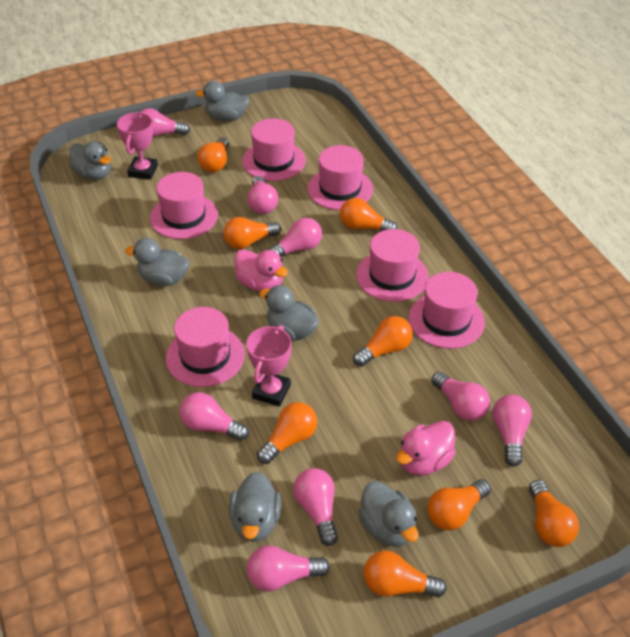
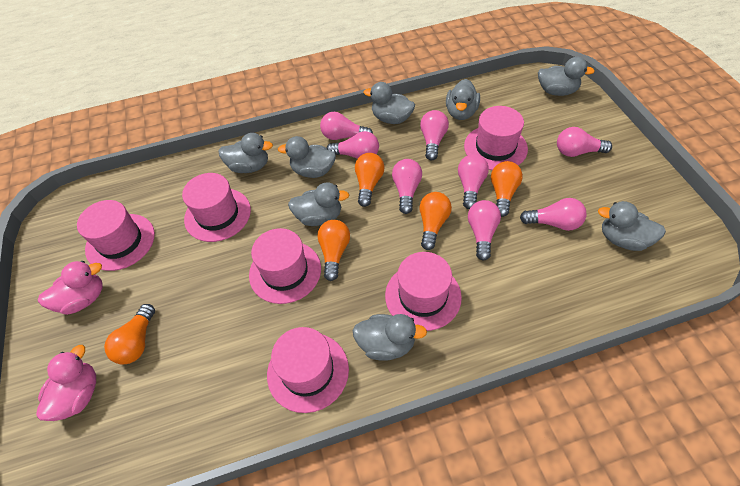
grey duck: [69,141,111,180] [125,238,189,286] [195,81,250,121] [229,472,281,542] [259,285,319,341] [358,481,419,547] = 6 -> [218,133,273,173] [278,136,336,178] [288,182,349,226] [352,314,427,361] [364,82,415,124] [446,79,480,120] [538,57,595,96] [598,201,666,251] = 8
orange light bulb: [198,137,229,172] [223,217,281,249] [257,402,317,464] [340,198,397,231] [353,316,413,367] [363,550,447,598] [427,479,491,531] [529,480,579,547] = 8 -> [104,304,155,365] [317,220,350,281] [355,153,385,207] [420,192,452,250] [491,161,523,217] = 5
pink trophy: [117,112,158,180] [246,325,292,407] = 2 -> none = 0

